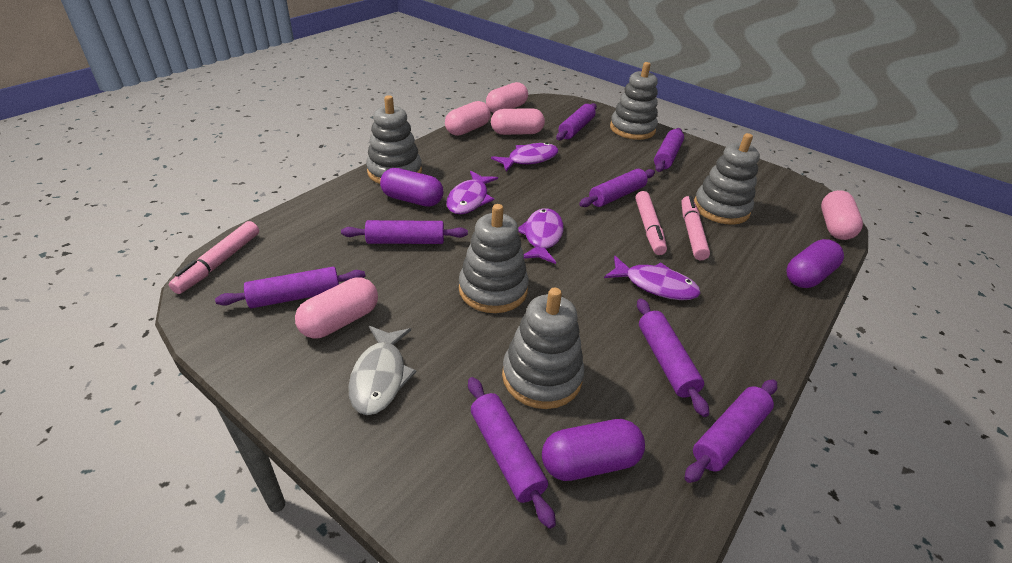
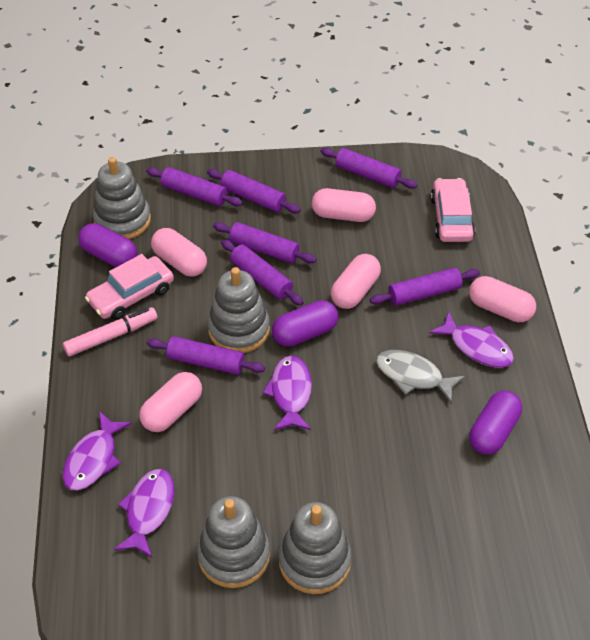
grey stacking toy: [366,95,422,184] [459,204,529,313] [502,288,585,409] [610,62,658,140] [694,133,760,225] = 5 -> [93,157,151,239] [197,496,270,588] [208,267,270,353] [279,502,352,594] = 4
pink car: none = 0 -> [85,254,174,320] [431,178,475,242] = 2
pink marker: [169,221,259,294] [635,191,667,255] [681,196,710,260] = 3 -> [63,307,157,357] = 1
purple rolling pin: [215,267,366,308] [341,220,468,244] [468,377,556,529] [556,103,597,141] [579,169,655,207] [637,298,709,417] [654,128,684,172] [685,379,777,483] = 8 -> [146,167,243,206] [147,336,265,375] [207,169,301,213] [213,222,317,263] [221,239,304,305] [320,148,417,189] [370,268,480,306] = 7

